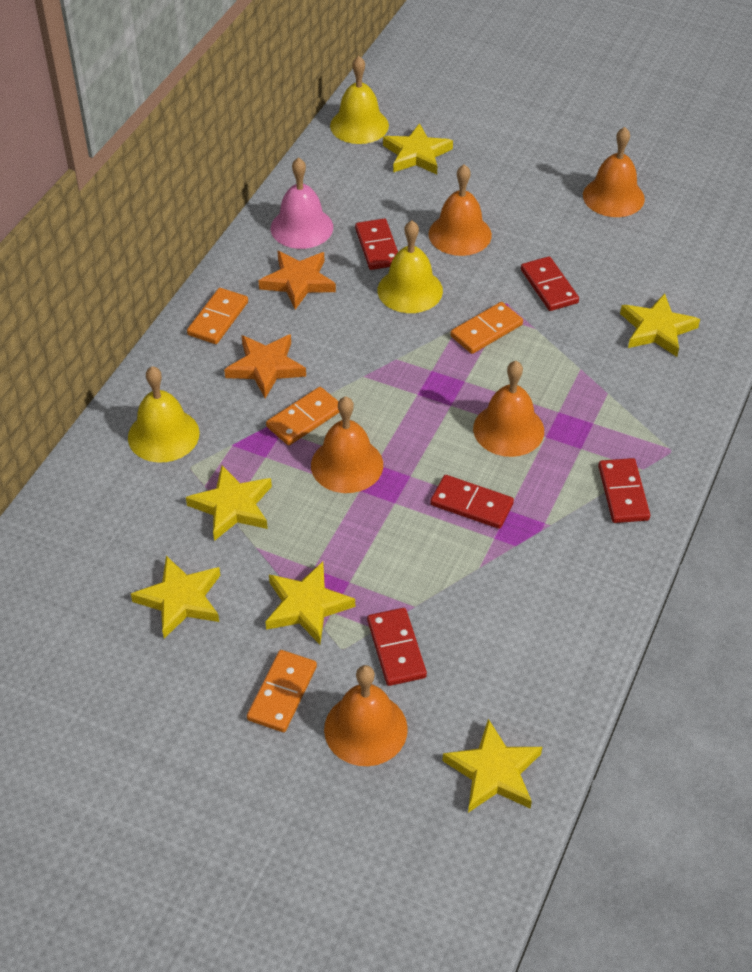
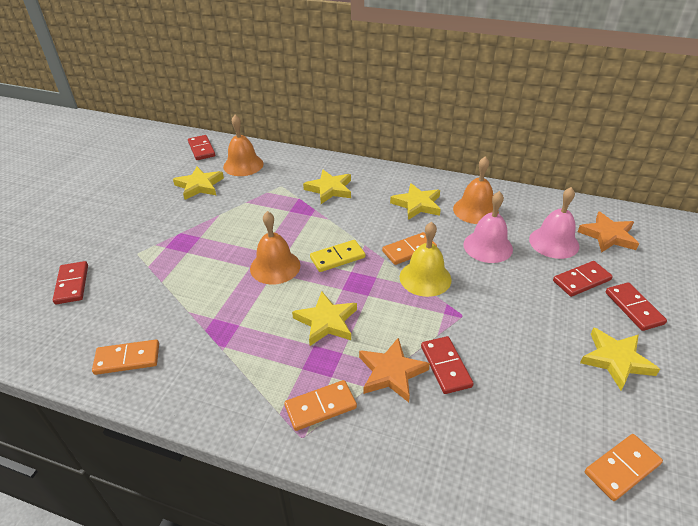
orange bell: [311,396,383,493] [324,665,408,766] [429,164,492,256] [473,361,544,457] [583,127,645,217] = 5 -> [223,115,264,176] [250,211,300,284] [453,156,499,224] = 3
pink bell: [271,157,333,249] = 1 -> [463,191,513,263] [529,187,579,259] = 2
yellow bell: [128,366,199,463] [330,56,389,144] [377,220,443,313] = 3 -> [400,222,452,297] = 1
yellow domino: none = 0 -> [310,240,365,272] = 1
yellow star: [131,556,220,639] [186,465,272,541] [265,562,355,644] [383,123,453,175] [442,719,542,813] [620,293,700,357] = 6 -> [173,167,224,200] [292,291,357,346] [303,170,351,204] [390,183,441,220] [580,327,660,390] = 5

